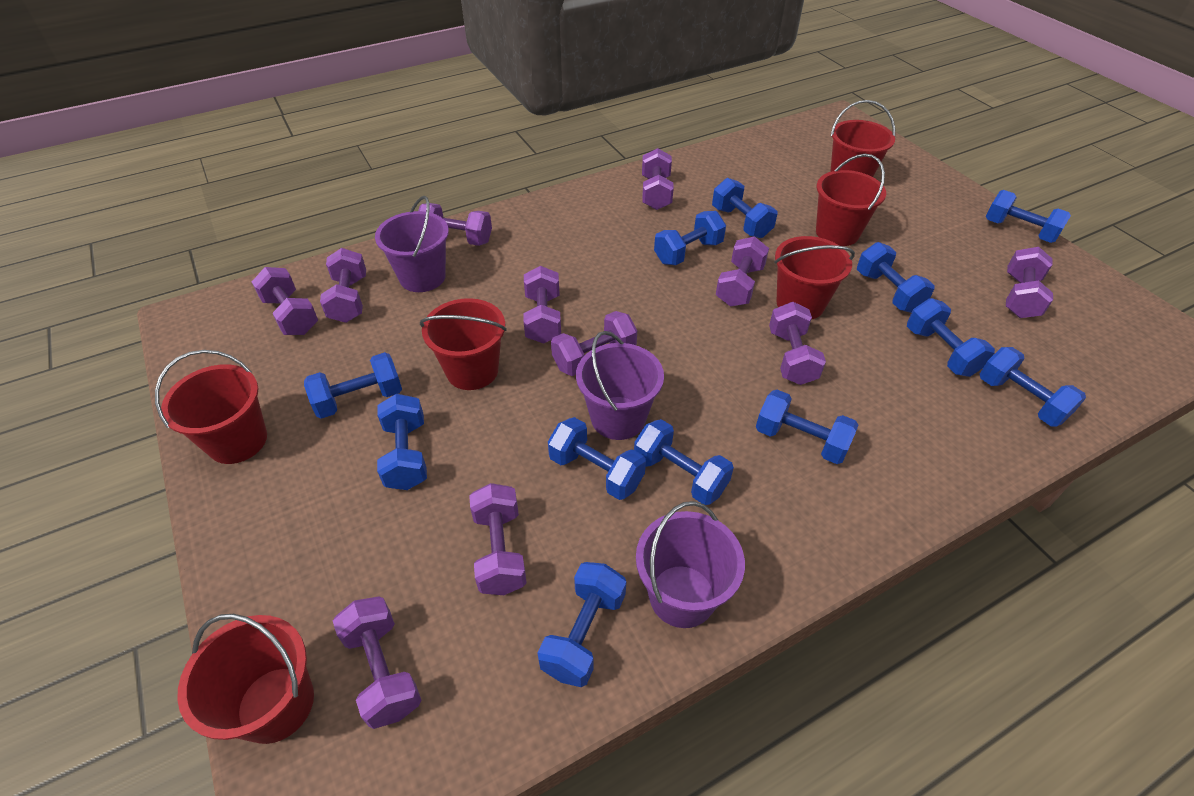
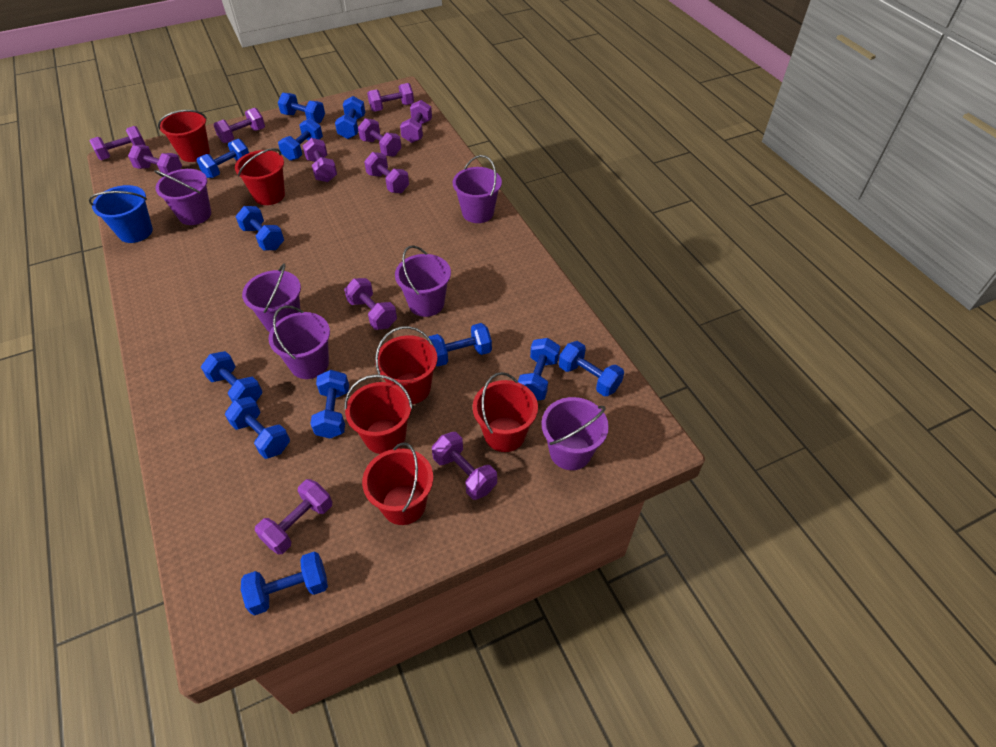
blue bucket: none = 0 -> [89,185,153,243] = 1
purple bucket: [375,196,449,292] [576,331,664,440] [636,501,745,628] = 3 -> [154,169,211,225] [242,263,301,332] [268,306,330,379] [395,245,451,317] [453,155,502,223] [541,397,609,470] = 6

